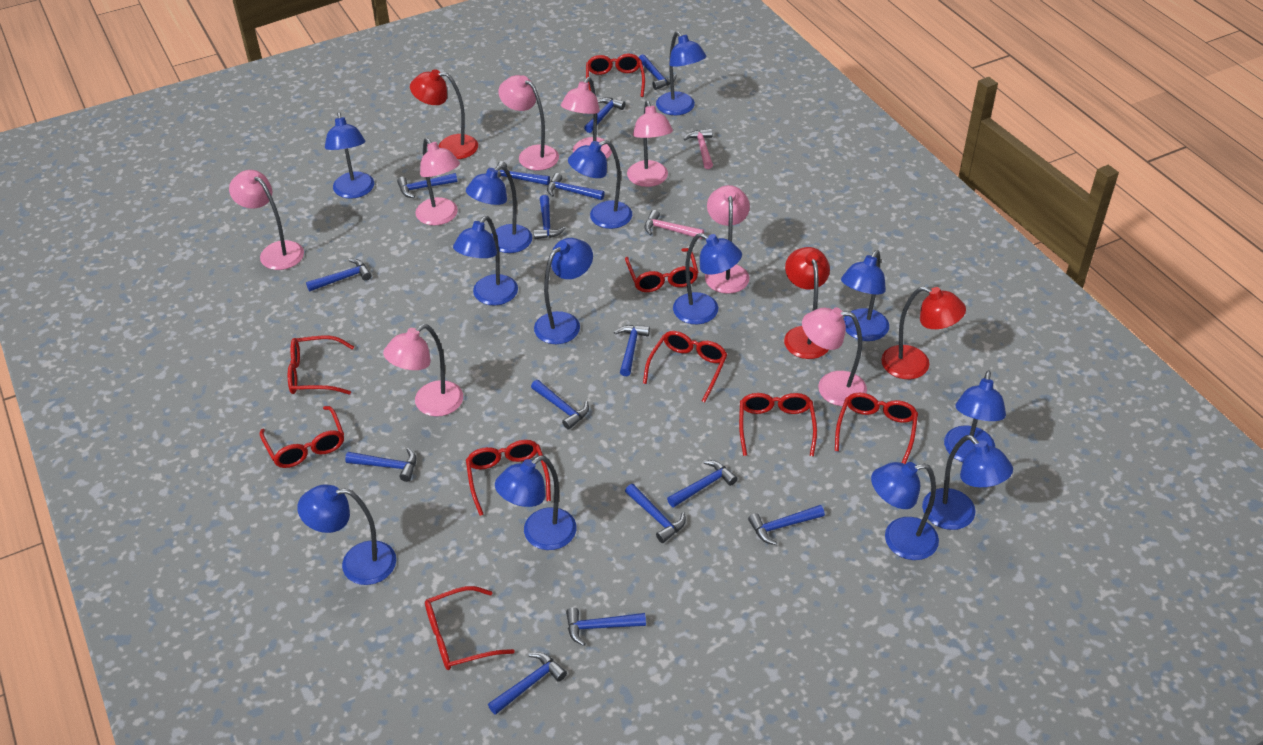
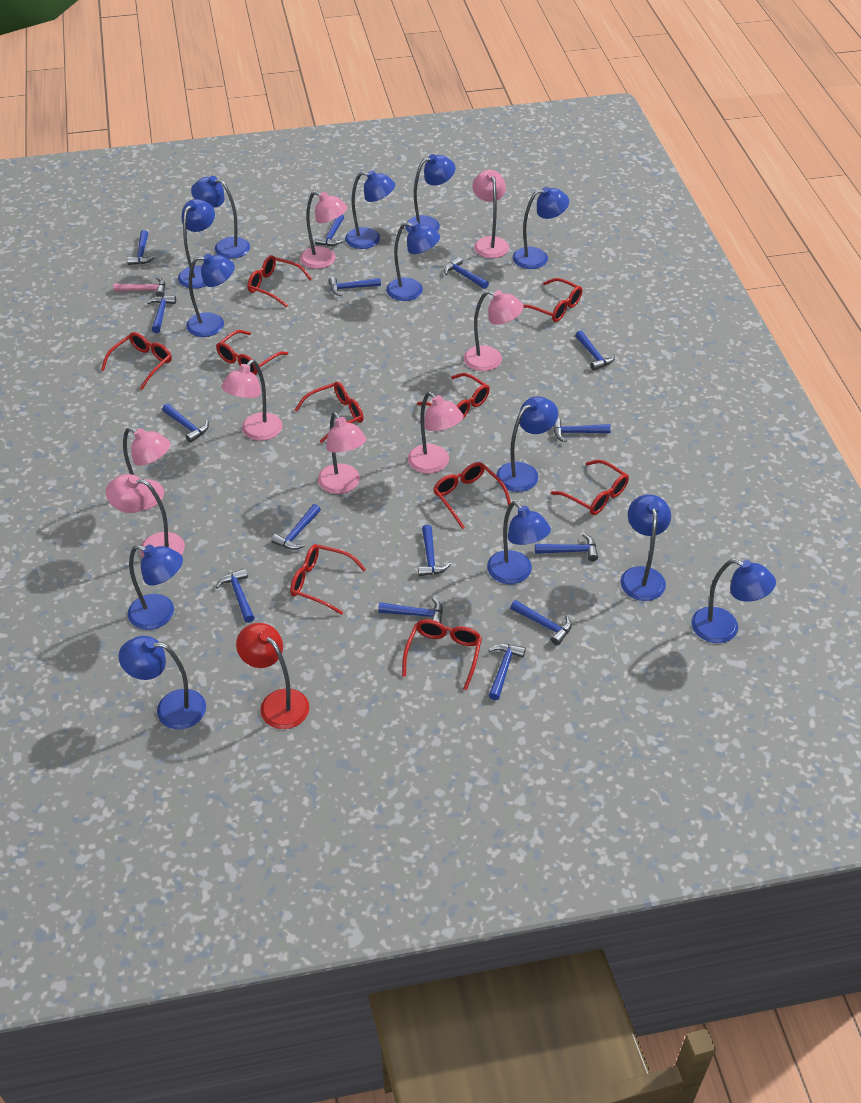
pink hammer: [644,210,704,239] [684,128,713,169] = 2 -> [113,277,165,296] = 1
red glasses: [260,406,344,468] [288,335,354,395] [425,586,515,670] [466,440,551,516] [586,54,645,97] [625,248,699,292] [643,331,728,403] [739,393,817,456] [835,393,918,464] = 9 -> [101,332,172,390] [216,330,288,375] [248,255,312,308] [290,544,366,615] [295,381,364,443] [402,619,482,690] [417,373,490,418] [433,462,511,529] [524,278,582,322] [551,460,629,515] = 10
red lamp: [410,69,478,159] [784,247,830,359] [881,286,966,379] = 3 -> [236,623,309,729] = 1

